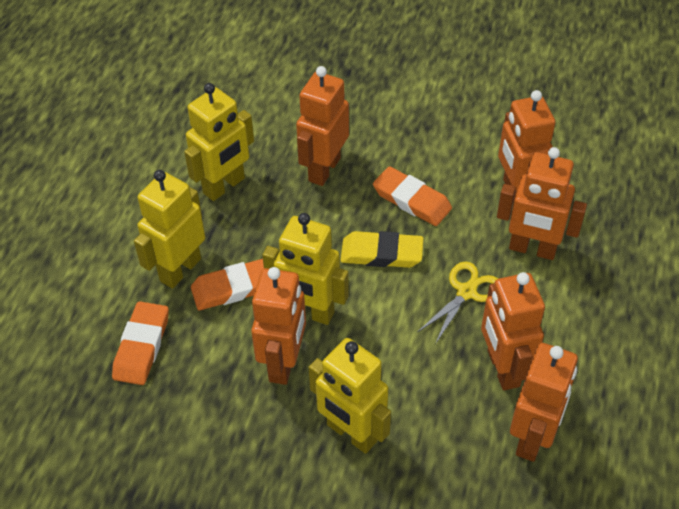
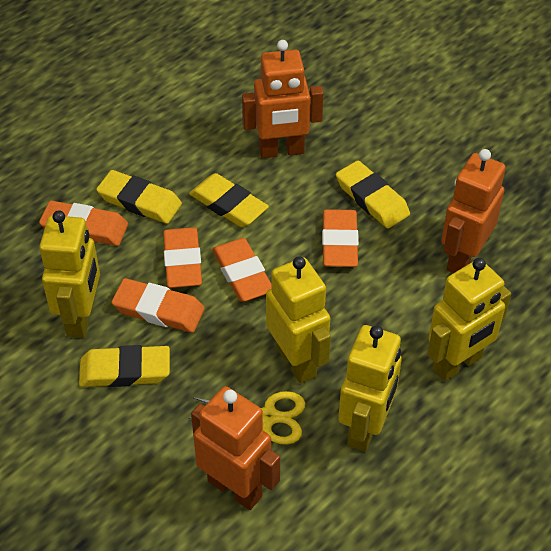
orange eraser: [112,301,169,385] [191,259,264,310] [373,166,452,226] = 3 -> [39,201,128,246] [111,278,205,333] [163,227,202,288] [212,238,271,302] [322,209,359,267] = 5
orange robot: [251,267,306,385] [296,66,349,186] [481,272,545,390] [497,147,587,260] [498,90,555,202] [510,343,578,462] = 6 -> [191,386,280,510] [242,40,324,158] [441,149,506,273] = 3
yellow eraser: [340,231,424,268] = 1 -> [79,345,170,387] [96,170,182,224] [189,173,269,227] [336,160,410,229] = 4

